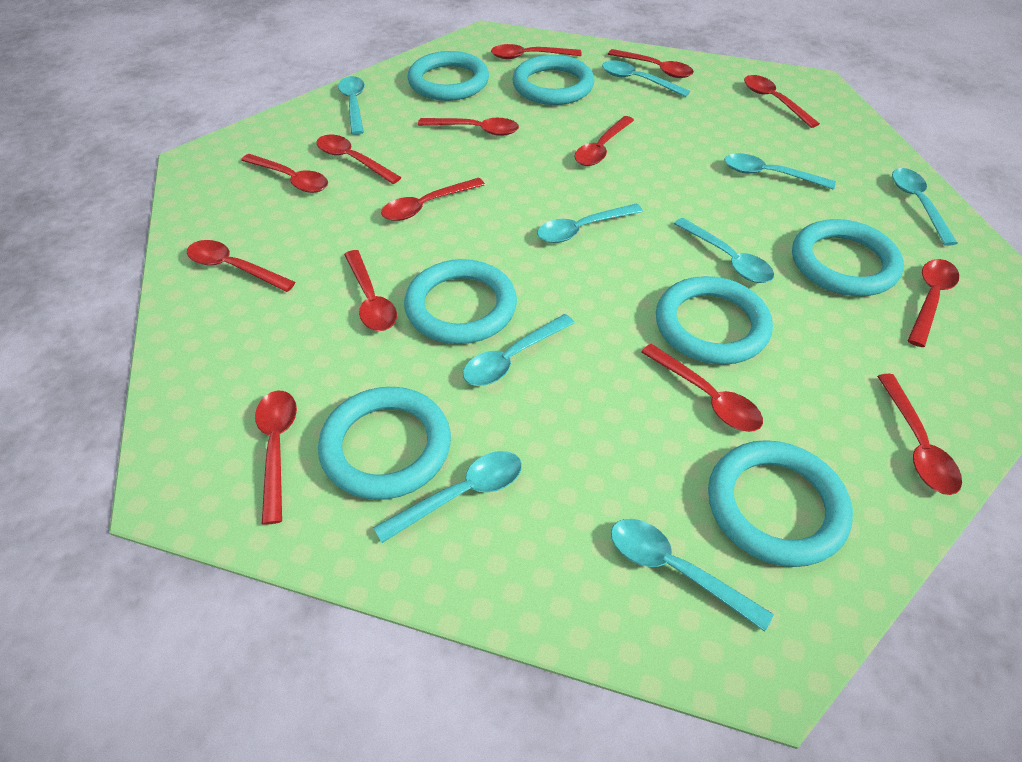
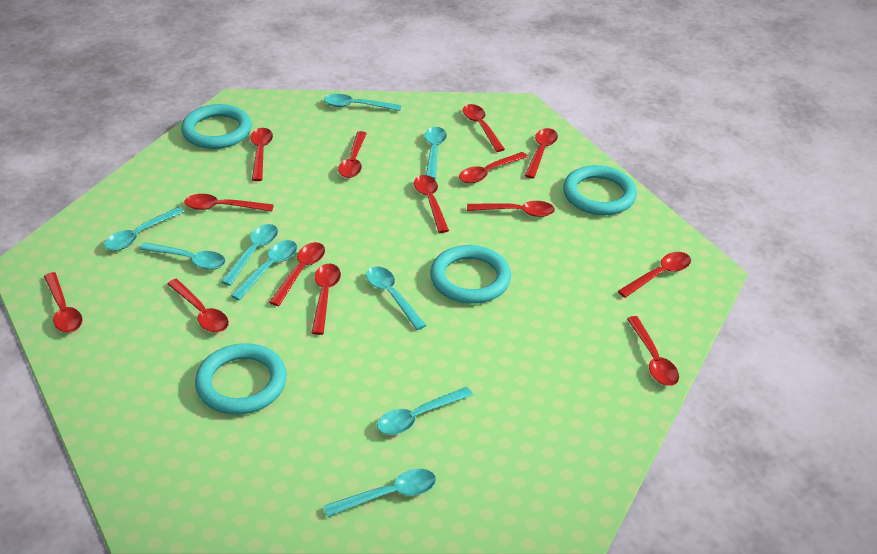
turquoise ring: [318,387,451,500] [404,259,517,344] [408,51,489,101] [512,55,594,105] [656,276,773,365] [708,440,853,567] [792,219,904,296] = 7 -> [181,104,252,149] [195,343,287,414] [430,245,511,304] [563,165,637,215] = 4

